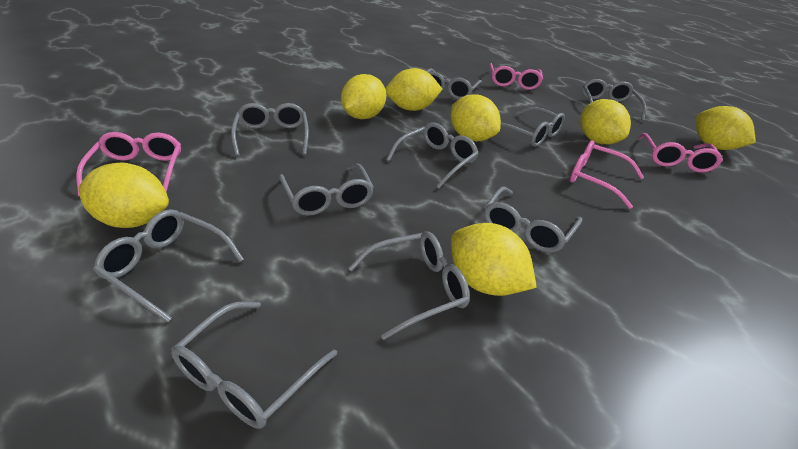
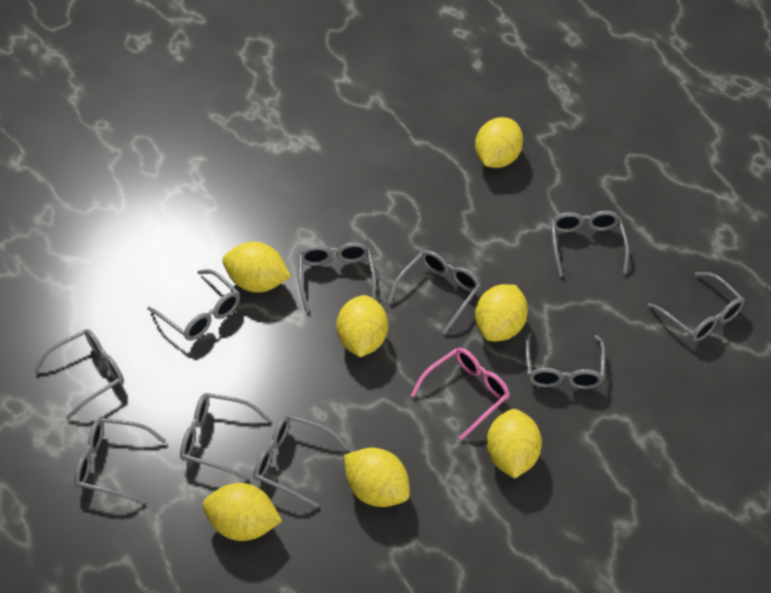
pink glasses: [76,132,181,196] [489,63,543,90] [570,140,644,209] [638,133,723,173] = 4 -> [411,348,510,440] = 1

